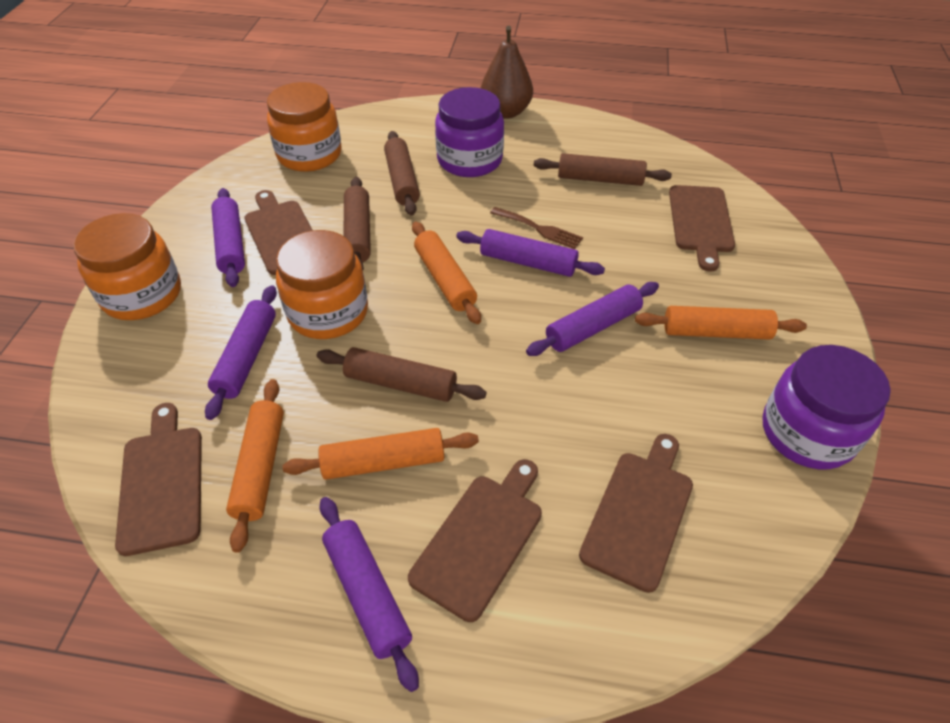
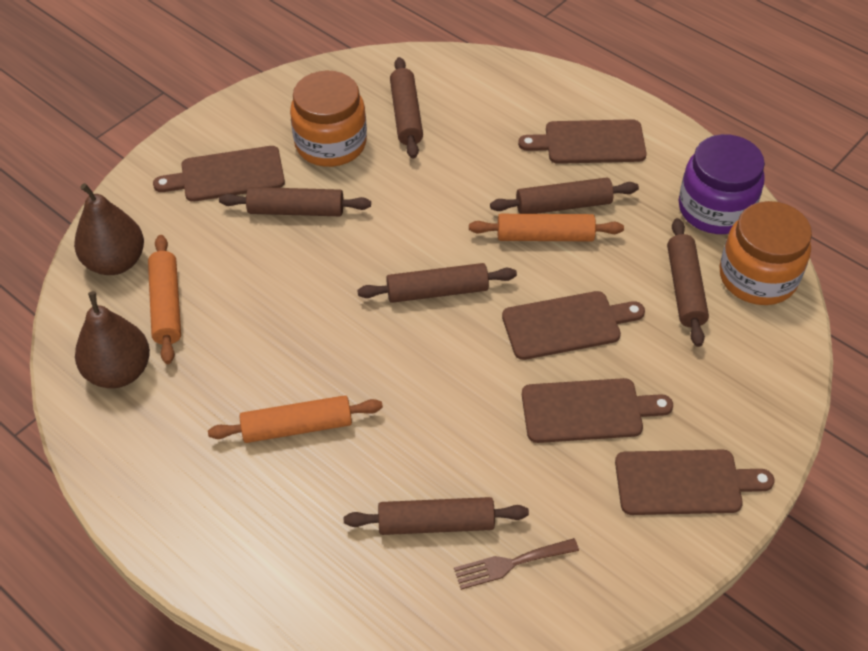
brown pear: [481,26,533,119] = 1 -> [74,183,144,275] [75,291,150,388] = 2
brown rolling pin: [316,347,486,402] [343,177,371,270] [384,131,420,216] [534,153,672,186] = 4 -> [219,187,371,216] [344,497,529,535] [357,263,517,303] [390,57,423,159] [490,177,639,214] [667,218,709,347] = 6
orange jar: [73,213,181,320] [267,82,342,172] [276,230,368,339] = 3 -> [290,71,367,167] [719,201,812,305] = 2
orange rolling pin: [226,379,284,553] [282,428,479,480] [412,222,481,324] [635,306,807,340] = 4 -> [148,235,181,364] [208,395,383,443] [469,214,624,241] = 3
purple jar: [435,87,504,177] [763,345,891,469] = 2 -> [678,134,765,234] = 1
purple rolling pin: [205,285,277,420] [211,188,245,287] [320,497,419,692] [456,229,605,277] [526,282,659,356] = 5 -> none = 0

